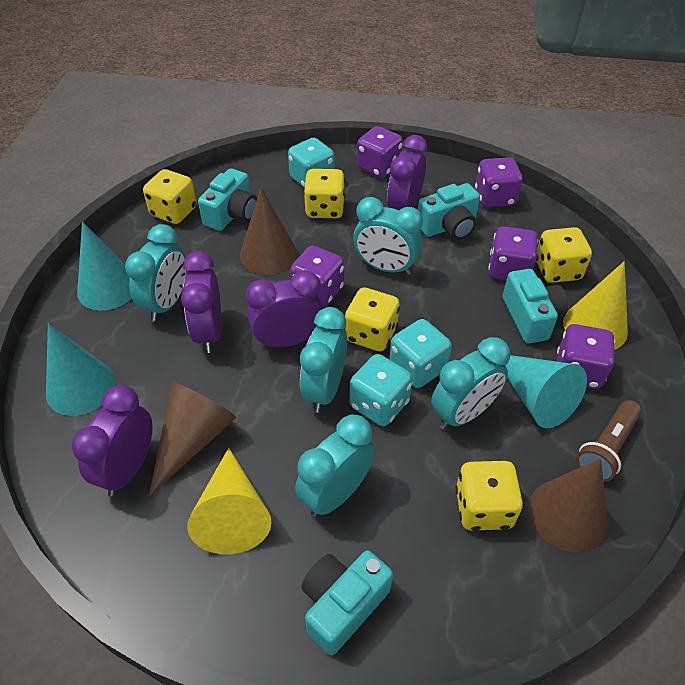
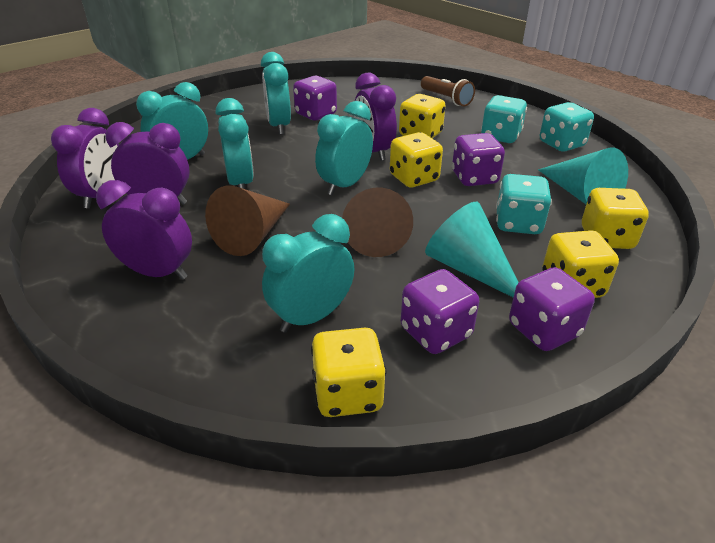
brown cone: [149,382,236,496] [240,188,297,275] [528,459,608,552] = 3 -> [205,185,290,256] [342,188,413,257] = 2
purple dice: [290,245,344,307] [357,126,403,178] [475,157,523,207] [488,226,538,280] [557,324,615,389] = 5 -> [293,76,337,121] [401,269,479,354] [452,133,505,186] [509,267,595,351] = 4
turquoise camera: [198,168,257,231] [301,550,393,655] [418,183,480,240] [503,269,568,343] = 4 -> none = 0
turquoise cone: [46,324,116,416] [77,222,132,311] [505,355,587,428] = 3 -> [425,202,519,297] [538,148,628,204] = 2
yellow cone: [187,448,272,554] [563,261,628,350] = 2 -> none = 0

